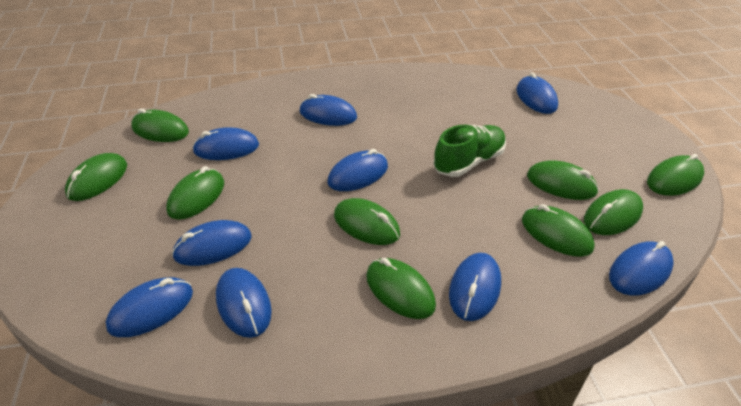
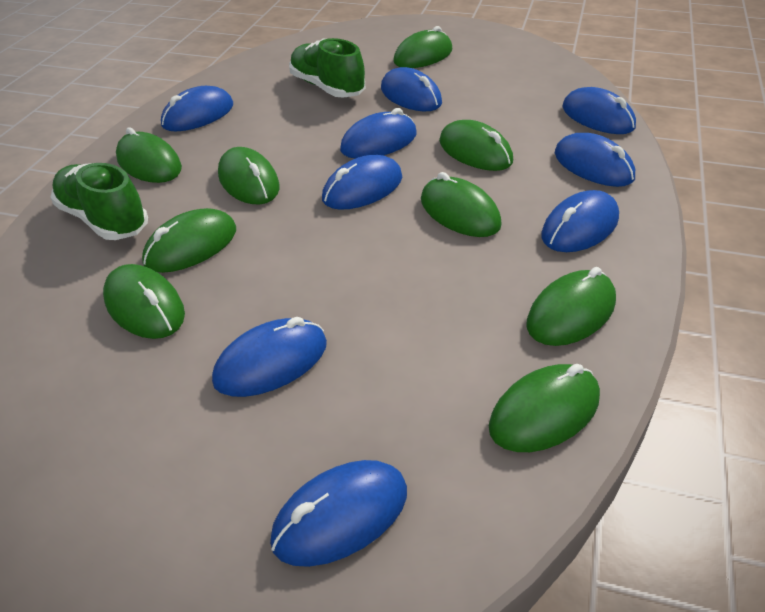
green shoe: [433,124,506,177] = 1 -> [50,163,148,240] [289,38,365,98] = 2

